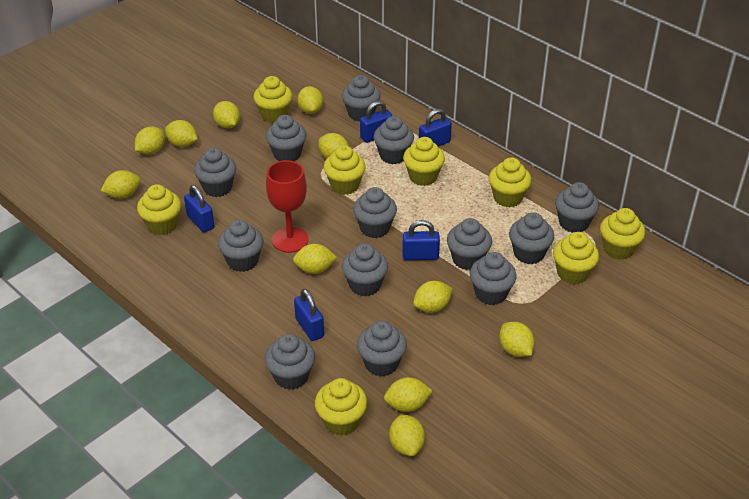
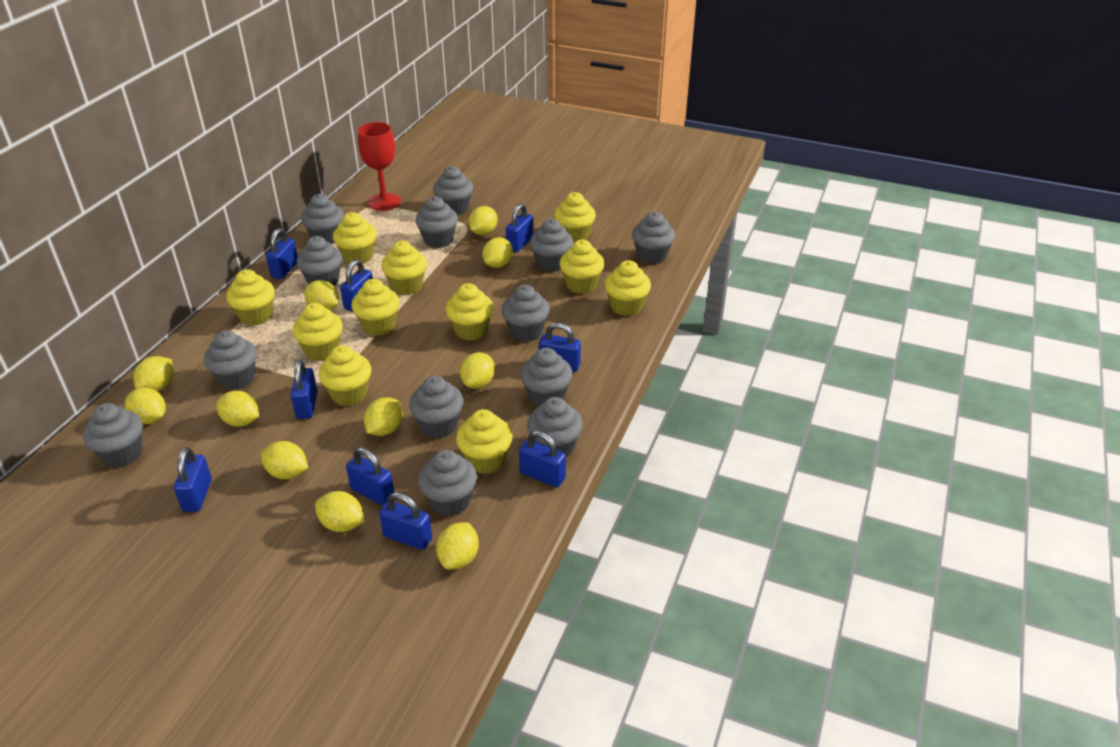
blue padlock: [184,185,214,233] [294,289,324,341] [360,101,392,143] [402,220,440,260] [419,109,452,146] = 5 -> [174,447,212,512] [266,228,298,279] [291,360,318,419] [340,259,373,312] [346,447,395,506] [379,492,432,550] [506,203,533,252] [519,431,566,487] [539,323,581,372] = 9
yellow cupcake: [137,184,181,235] [253,76,292,123] [315,378,367,436] [324,145,366,195] [403,137,445,186] [489,157,532,207] [553,232,599,284] [600,208,645,260] = 8 -> [226,269,275,326] [292,303,343,361] [319,345,371,406] [333,212,377,263] [351,279,400,336] [381,241,427,295] [445,283,494,340] [456,409,513,474] [554,192,596,243] [560,240,605,294] [604,260,651,316] = 11

